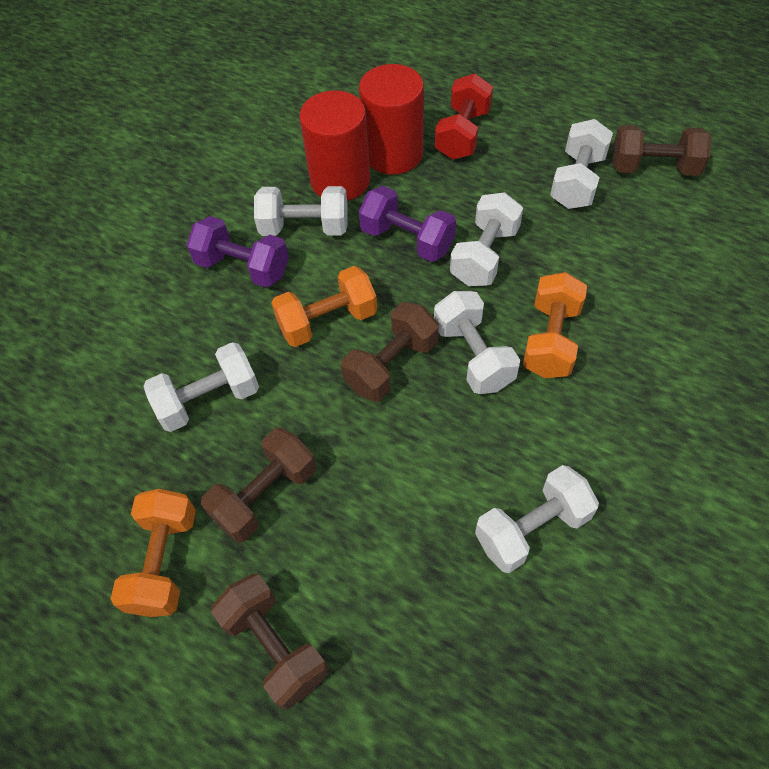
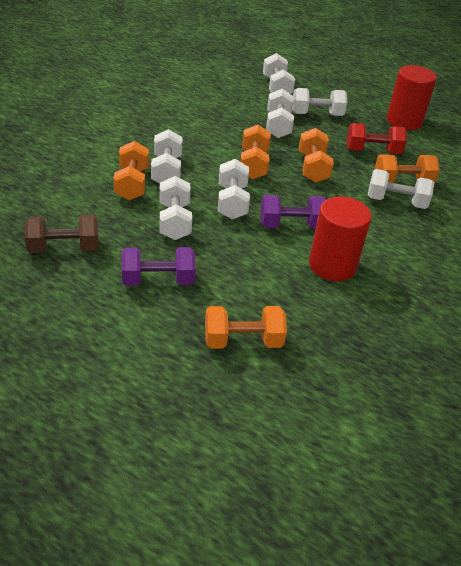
brown dumbbell: [201,428,316,542] [211,574,328,710] [341,302,439,402] [612,125,711,176] = 4 -> [25,215,99,253] = 1
orange dumbbell: [111,489,196,617] [271,266,377,347] [523,272,587,378] = 3 -> [113,141,149,200] [205,306,287,349] [240,125,271,180] [299,128,334,183] [375,154,440,183] = 5
white dumbbell: [144,342,259,432] [254,186,348,236] [434,291,520,394] [450,192,523,286] [475,465,599,573] [550,119,613,209] = 6 -> [151,129,183,183] [159,176,192,240] [218,159,250,219] [263,53,295,94] [266,89,294,138] [292,88,347,116] [368,169,434,209] = 7

